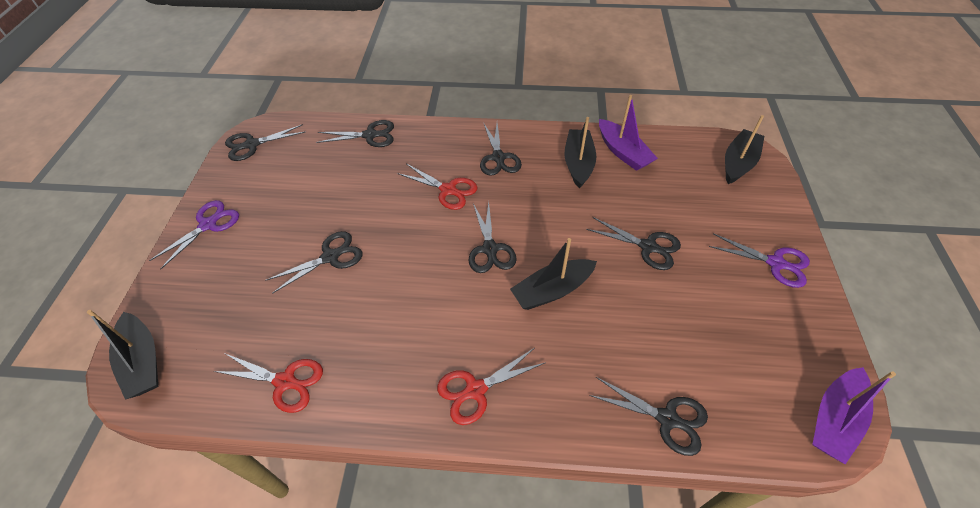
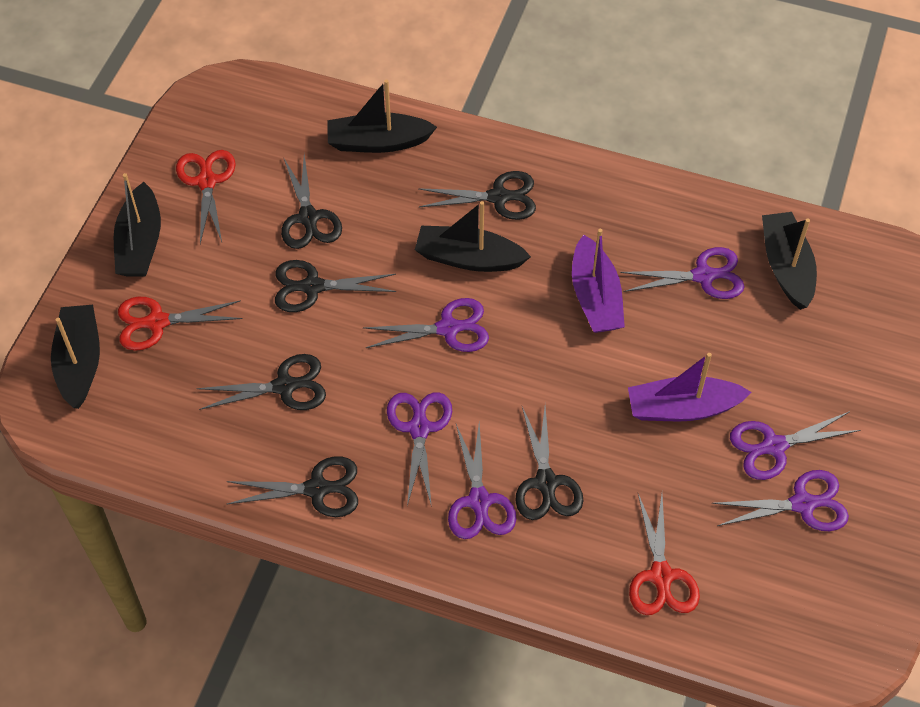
black boat: [87,310,158,400] [510,238,597,310] [564,117,596,188] [725,115,764,184] = 4 -> [51,305,100,409] [114,173,161,276] [327,80,437,153] [415,201,531,272] [762,212,817,310] = 5
black scissors: [225,124,305,161] [266,231,363,294] [316,120,394,147] [469,202,517,273] [480,122,522,176] [586,217,681,270] [589,377,708,456] = 7 -> [196,354,326,410] [226,456,358,517] [275,260,396,312] [281,155,342,249] [418,171,536,220] [515,406,583,520] = 6
purple scissors: [149,200,239,269] [709,233,810,288] = 2 -> [363,298,489,352] [387,392,452,507] [448,422,516,539] [620,247,745,299] [712,470,849,531] [730,411,861,480] = 6

